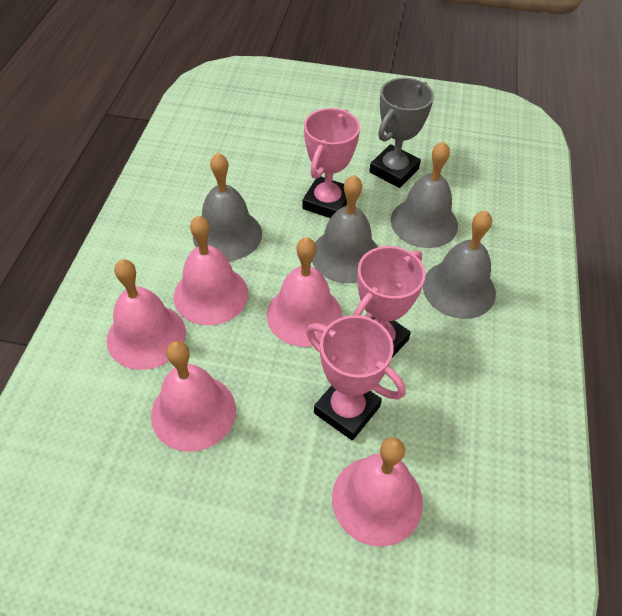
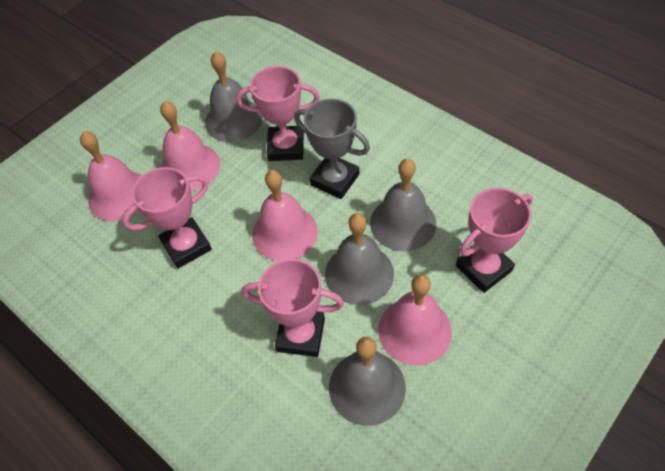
pink bell: [107,259,186,370] [151,341,236,452] [174,216,248,325] [267,237,342,347] [332,437,423,547] = 5 -> [80,131,142,221] [160,101,220,191] [252,170,318,261] [378,274,452,365] = 4
pink trophy: [302,108,360,218] [306,315,405,440] [353,246,425,357] = 3 -> [122,167,212,268] [236,66,320,161] [242,259,344,357] [456,188,533,293] = 4

